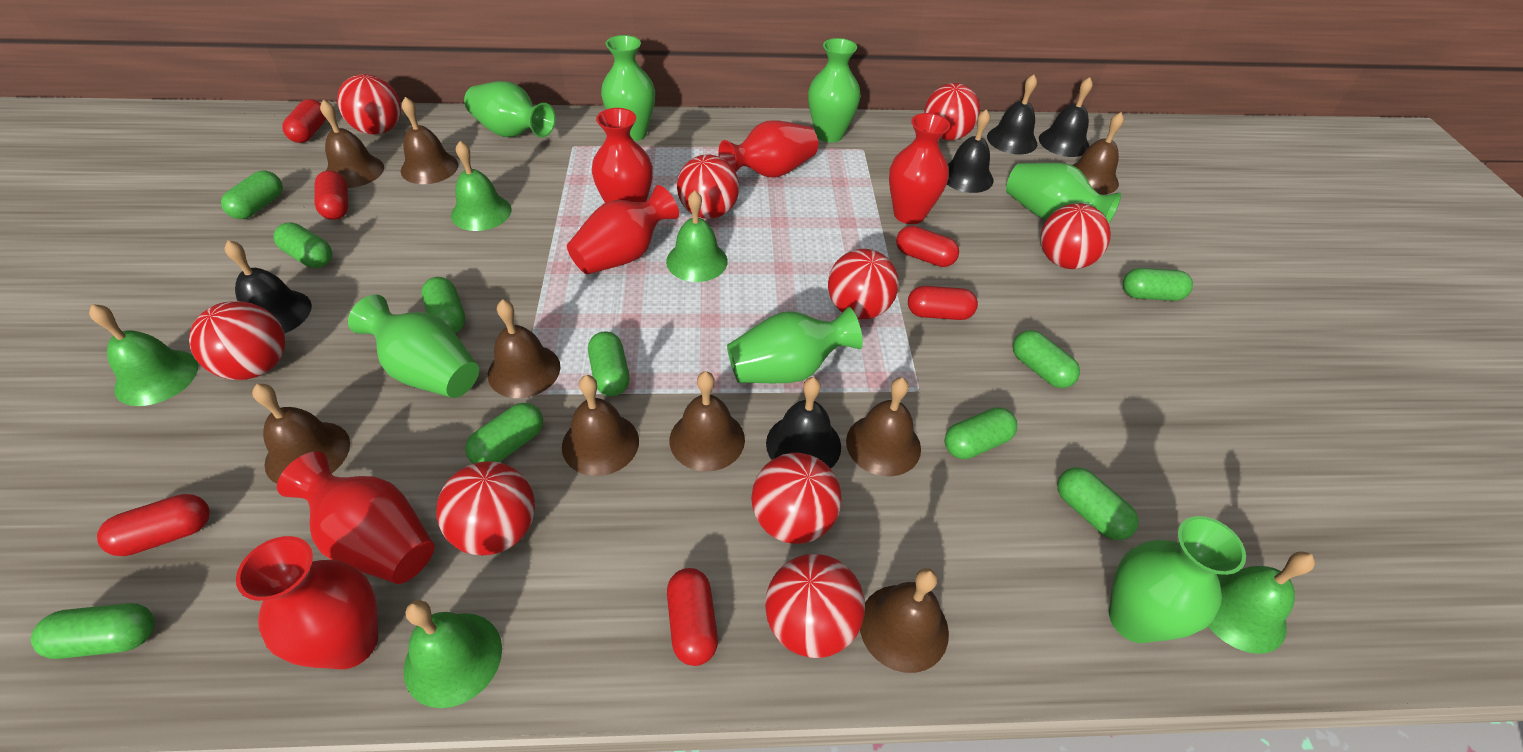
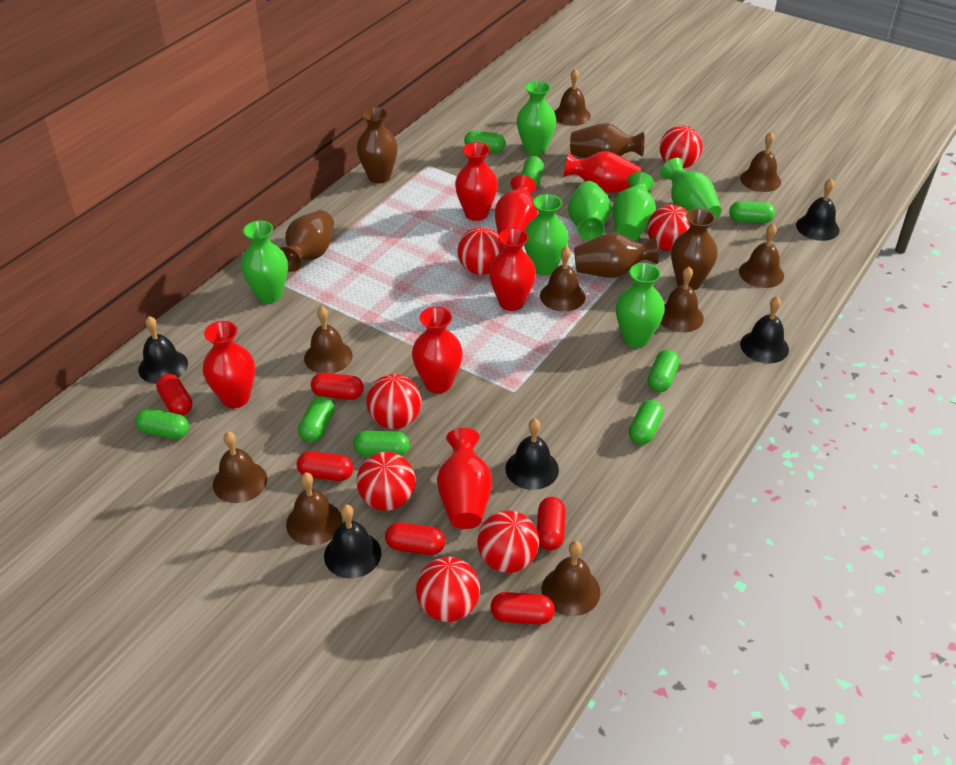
brown vase: none = 0 -> [280,210,334,272] [357,107,398,183] [570,123,644,158] [574,233,658,278] [671,208,718,290] = 5
green bell: [89,304,198,406] [404,600,502,708] [451,141,511,231] [666,190,728,282] [1208,552,1315,654] = 5 -> none = 0
green capsule: [31,603,155,659] [221,171,283,219] [274,222,332,268] [421,277,465,333] [465,403,543,464] [588,331,629,396] [944,407,1017,459] [1013,330,1080,388] [1057,467,1139,540] [1123,268,1193,301] = 10 -> [135,408,189,439] [298,396,334,442] [353,431,410,457] [464,131,505,153] [522,156,543,187] [629,400,664,445] [648,350,680,392] [729,201,775,223] = 8
red ball: [189,301,285,380] [337,74,401,135] [436,461,535,555] [677,154,739,219] [751,453,842,544] [765,554,865,658] [828,249,899,319] [924,83,980,140] [1041,203,1111,269] = 9 -> [356,452,416,511] [366,374,422,429] [416,557,480,622] [457,227,504,275] [477,510,539,573] [647,205,690,252] [660,125,703,169] = 7
red vase: [236,536,378,669] [277,451,434,584] [567,185,679,274] [592,108,653,203] [718,120,818,178] [889,113,950,224] = 6 -> [203,321,255,408] [412,307,463,393] [437,428,492,529] [455,142,498,221] [489,228,536,311] [495,175,538,234] [563,151,641,193] = 7

